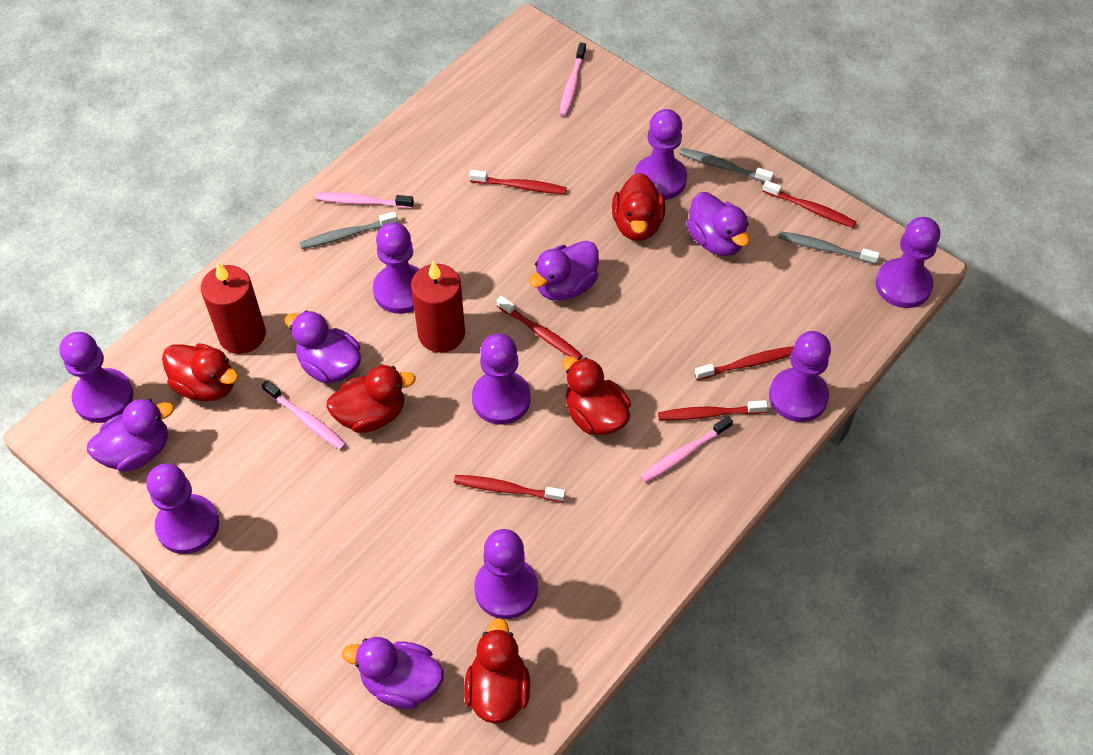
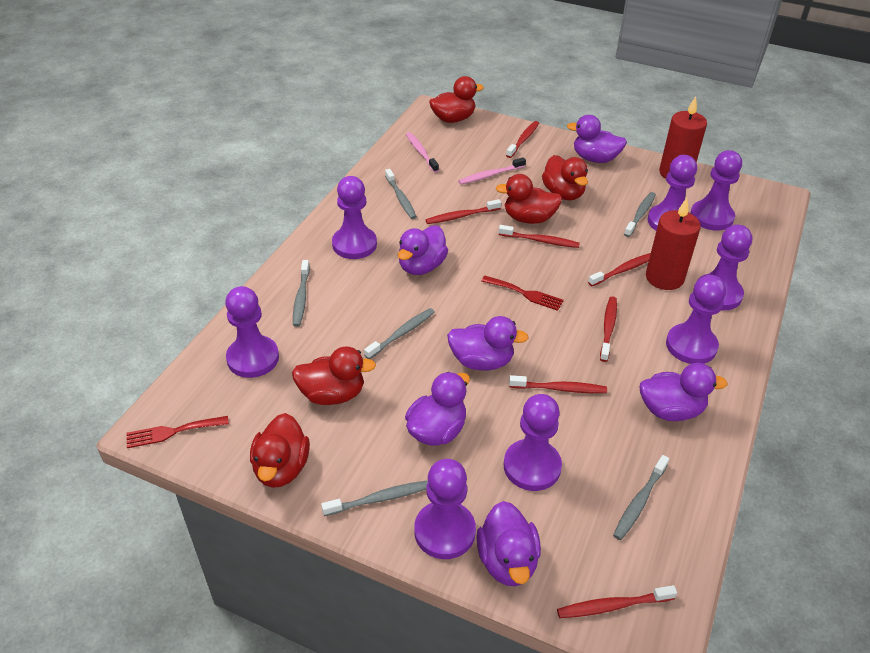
grey toothbrush: [299,211,398,249] [679,148,774,183] [778,231,880,264] = 3 -> [293,260,310,327] [321,480,428,516] [364,308,435,359] [385,169,417,219] [613,455,669,540] [624,192,656,237] = 6
pink toothbrush: [262,380,346,450] [315,192,414,208] [560,42,586,117] [641,416,733,483] = 4 -> [406,132,439,173] [458,157,526,184] = 2
purple duck: [87,399,174,472] [285,310,361,383] [342,637,444,709] [529,240,599,301] [687,192,750,256] = 5 -> [398,225,448,275] [405,372,470,446] [447,316,529,371] [476,501,541,586] [567,115,627,163] [640,363,728,421] = 6
red fork: none = 0 -> [126,416,229,448] [481,276,564,311] = 2
red toothbrush: [454,475,565,502] [469,170,567,194] [497,296,582,360] [658,400,768,420] [695,346,794,380] [763,180,857,228] = 6 -> [426,199,501,224] [498,225,580,248] [506,121,539,158] [509,375,607,393] [557,585,677,618] [588,253,651,286] [600,296,617,362] = 7

